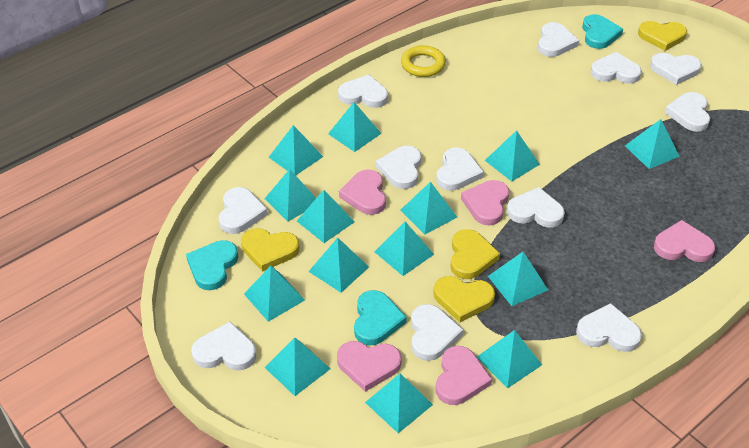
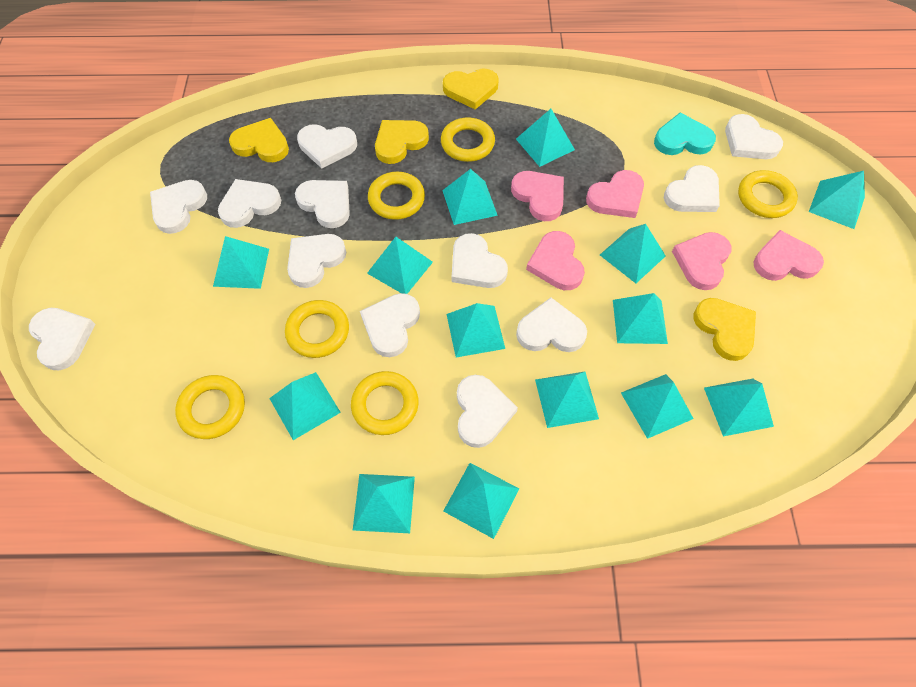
turquoise heart: [186,240,238,290] [354,290,407,346] [582,14,623,49] = 3 -> [654,113,716,155] = 1
yellow ring: [401,45,446,77] = 1 -> [175,375,245,439] [285,300,349,358] [351,371,419,435] [368,172,425,220] [441,118,495,162] [738,170,798,218] = 6

